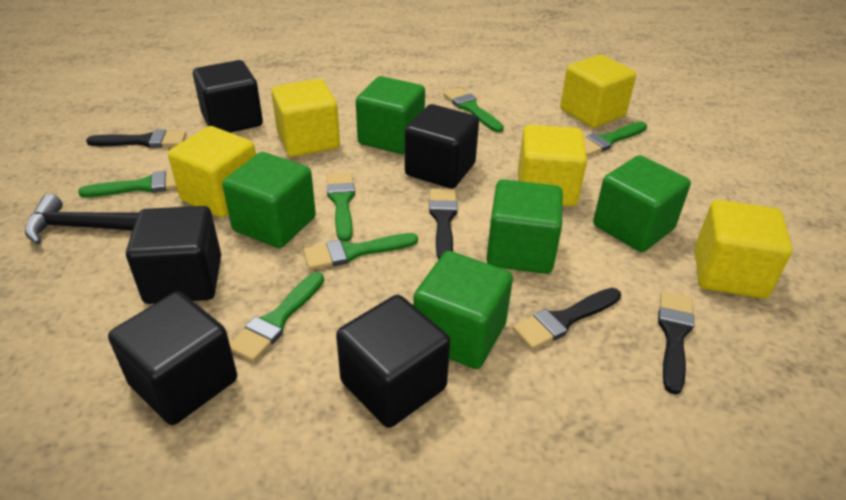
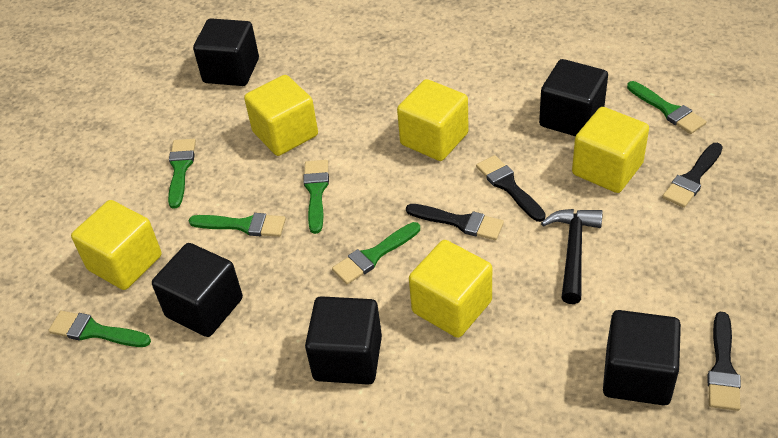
green cube: [222,152,316,248] [356,76,425,154] [413,251,513,369] [486,179,563,274] [593,155,691,252] = 5 -> none = 0

